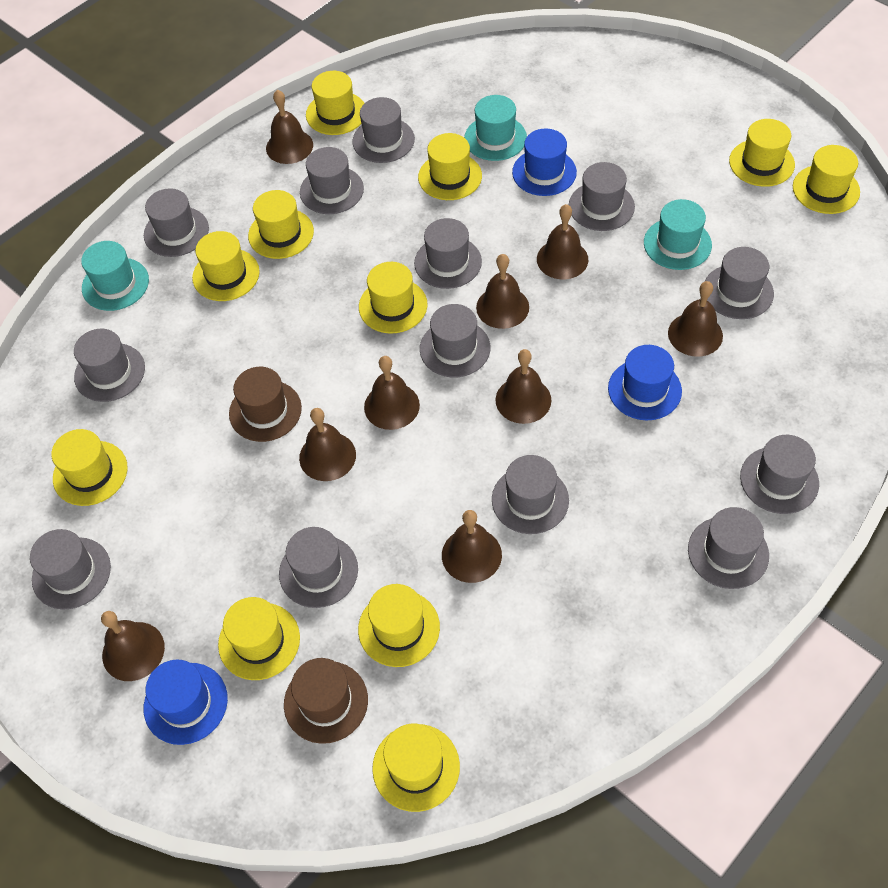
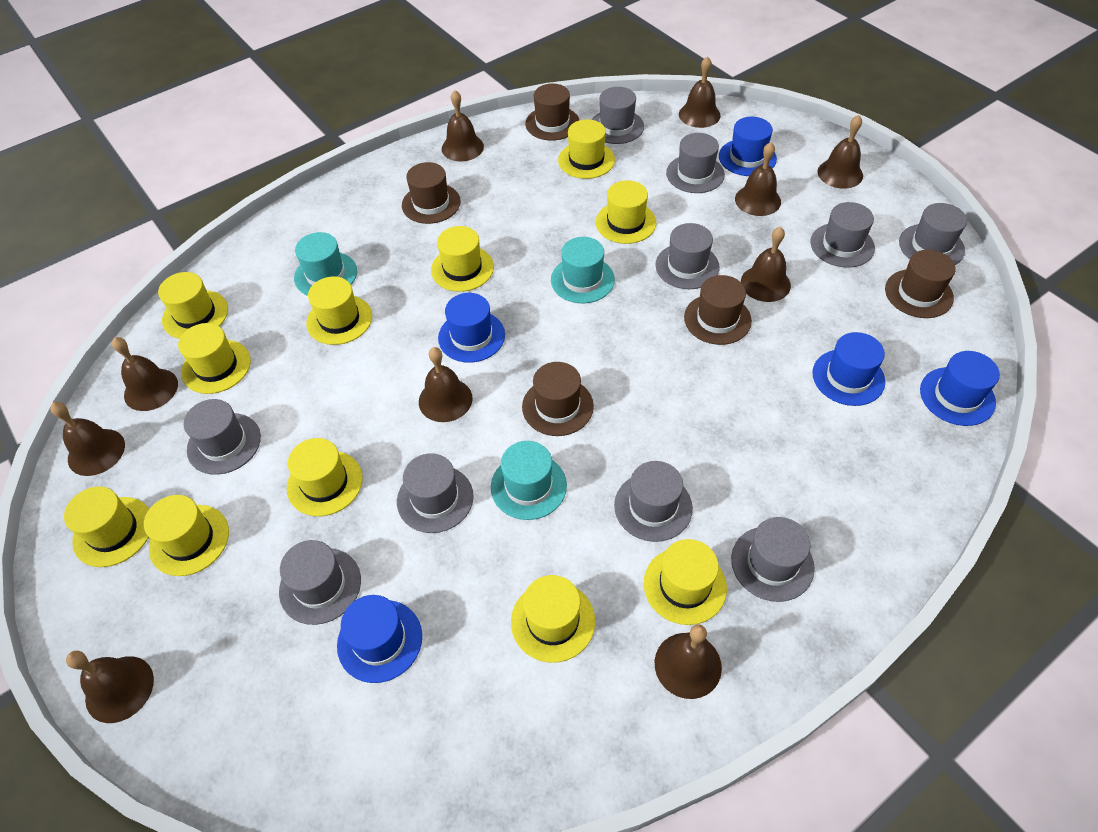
blue hat: [144,660,228,745] [512,129,577,196] [608,345,682,420] = 3 -> [337,595,422,683] [438,293,505,363] [719,117,777,176] [812,332,885,406] [920,351,1000,426] = 5
brown bell: [101,611,165,681] [266,90,313,164] [299,408,356,481] [364,356,420,430] [442,510,502,583] [476,254,529,329] [496,349,551,424] [537,204,588,279] [668,281,723,357] = 9 -> [50,402,125,476] [66,651,154,723] [112,337,178,411] [419,347,473,422] [442,90,484,162] [655,624,722,699] [679,56,720,128] [735,142,781,216] [741,226,791,302] [817,115,863,189] = 10
brown hat: [229,367,302,442] [284,658,368,744] = 2 -> [402,162,461,224] [522,362,594,436] [525,84,579,141] [684,275,752,345] [885,250,956,318] = 5
grey hat: [30,529,111,610] [74,329,145,402] [144,188,209,257] [279,527,358,608] [300,147,364,214] [353,97,415,163] [414,218,482,289] [420,304,490,377] [492,455,569,534] [569,162,635,231] [688,507,769,589] [705,247,774,319] [740,435,819,514] = 13 -> [183,399,261,475] [279,540,361,625] [397,453,474,533] [591,87,644,144] [614,461,693,542] [655,223,719,289] [666,133,725,193] [731,517,815,602] [810,202,875,268] [899,203,967,265] = 10

